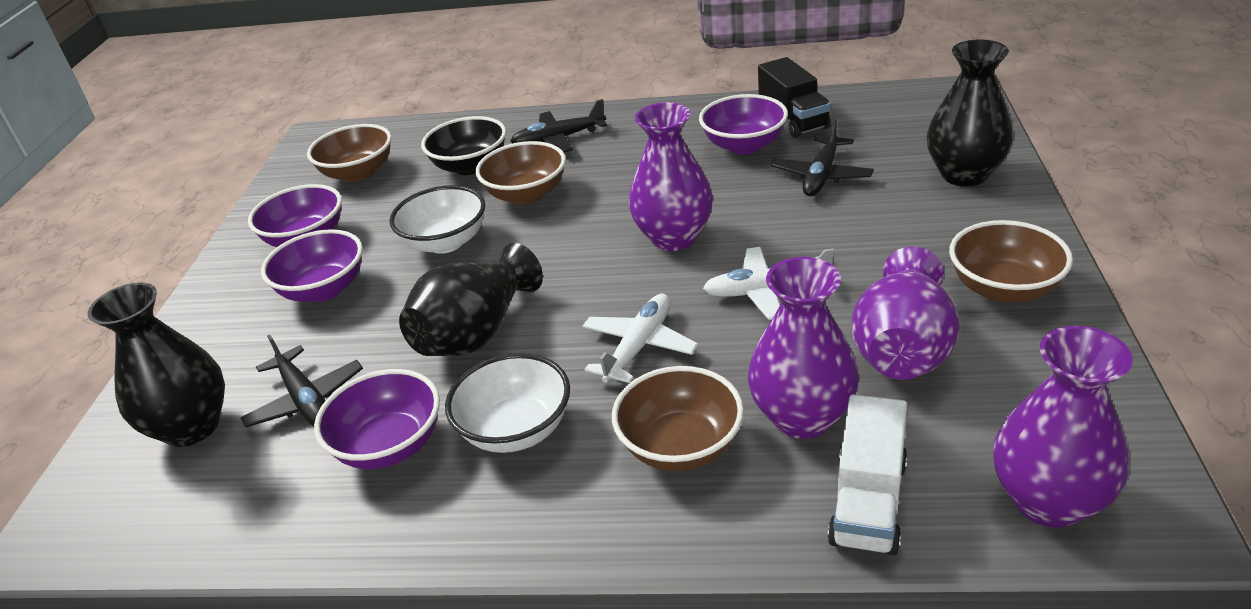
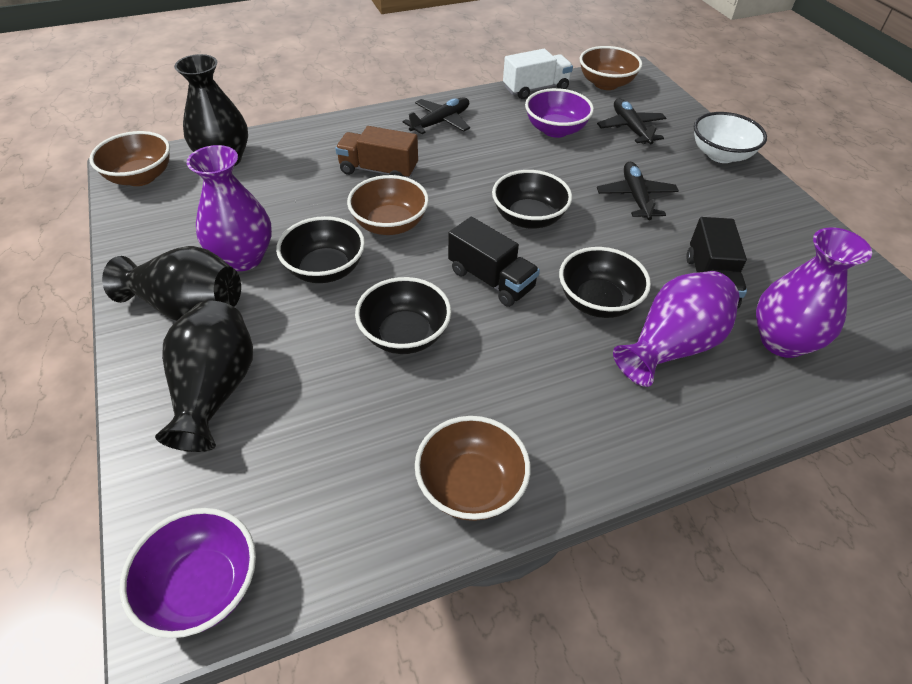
black bowl: [421,116,506,175] = 1 -> [276,216,365,283] [355,277,451,354] [492,170,572,229] [559,247,651,318] = 4
black truck: [758,57,831,138] = 1 -> [448,217,540,307] [686,217,747,309] = 2
brown truck: none = 0 -> [335,126,418,178] = 1
purple bowl: [248,184,342,247] [261,229,363,302] [314,369,440,469] [699,94,788,154] = 4 -> [119,508,256,638] [525,88,594,138] = 2
purple vase: [629,102,713,251] [748,257,859,439] [852,246,960,380] [993,326,1133,528] = 4 -> [187,145,272,271] [613,271,739,387] [756,227,872,358] = 3
white bowl: [389,185,486,254] [445,353,570,453] = 2 -> [694,112,767,163] = 1
white plane: [582,294,698,383] [703,247,834,320] = 2 -> none = 0

